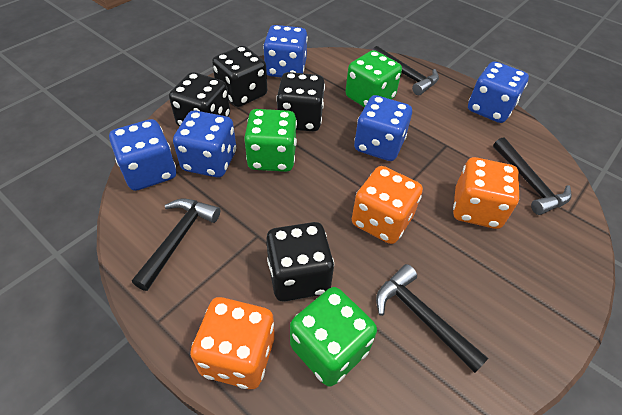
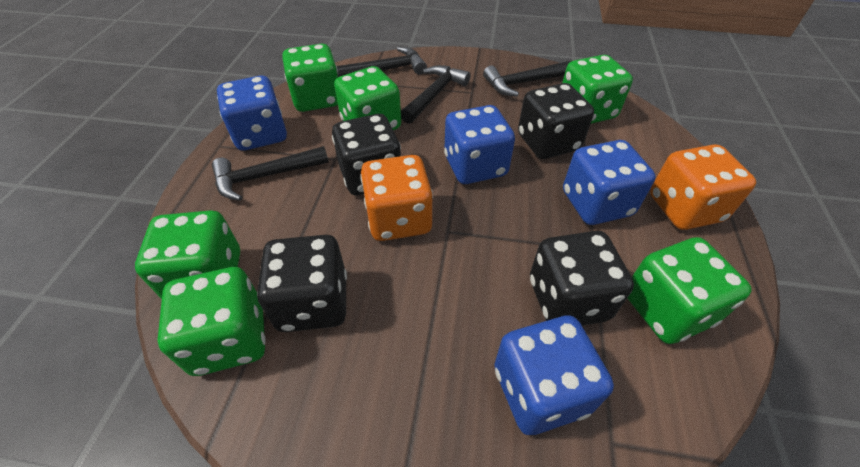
blue dice: [109,119,176,191] [173,111,236,178] [263,25,308,77] [354,95,412,161] [468,61,529,123] = 5 -> [217,76,287,151] [444,105,515,184] [494,316,614,435] [563,140,655,225] = 4
green dice: [244,109,297,172] [290,287,377,387] [345,50,402,107] = 3 -> [135,210,240,299] [157,267,266,376] [282,44,338,112] [334,66,401,130] [562,55,633,124] [627,237,752,344] = 6
orange dice: [190,297,275,389] [352,166,423,244] [453,157,519,229] = 3 -> [360,155,433,241] [650,144,756,230] = 2

